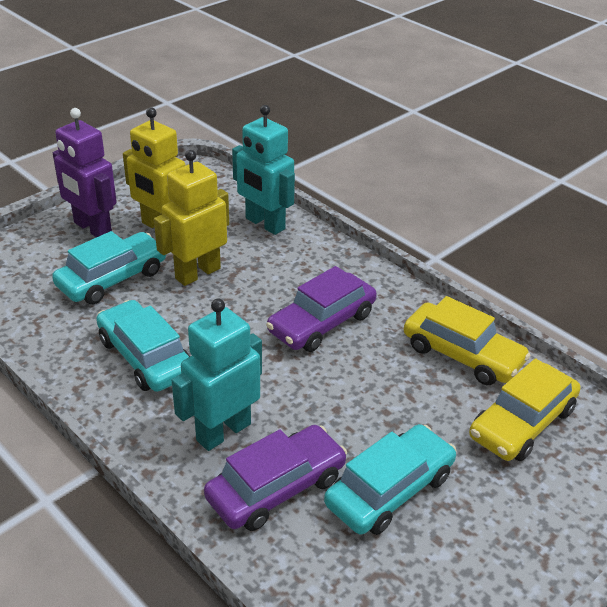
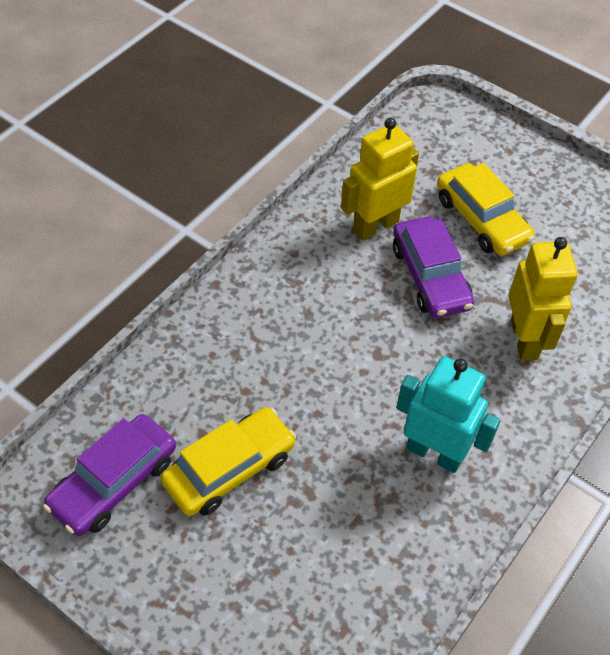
purple robot: [53,108,117,237] = 1 -> none = 0
turquoise car: [52,231,166,305] [96,300,190,392] [324,424,456,535] = 3 -> none = 0
turquoise robot: [172,298,262,451] [232,105,295,235] = 2 -> [396,356,501,473] = 1

